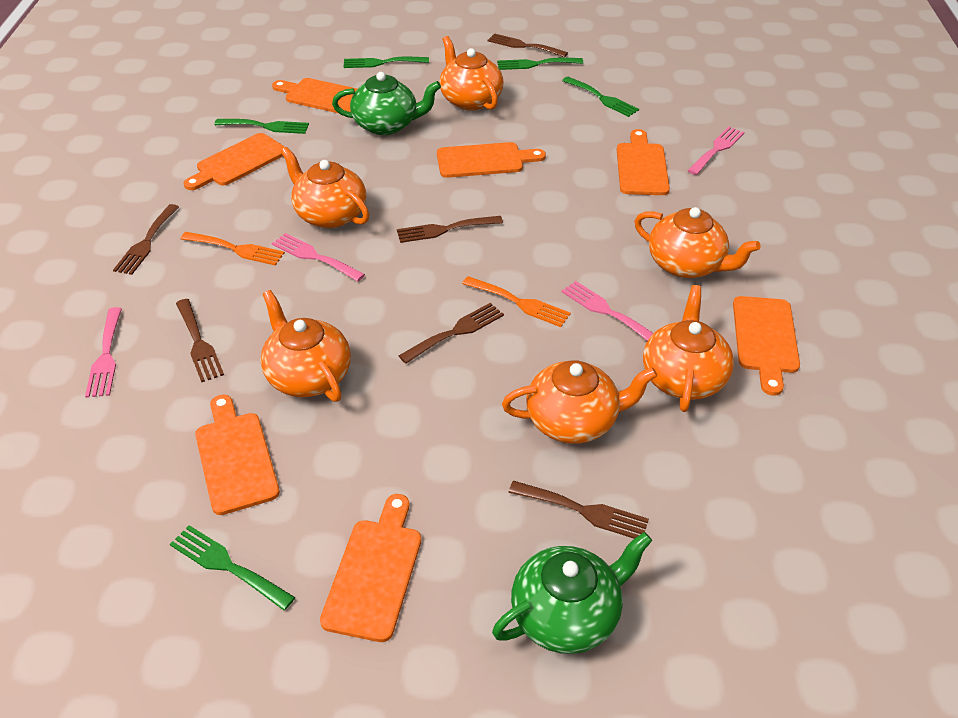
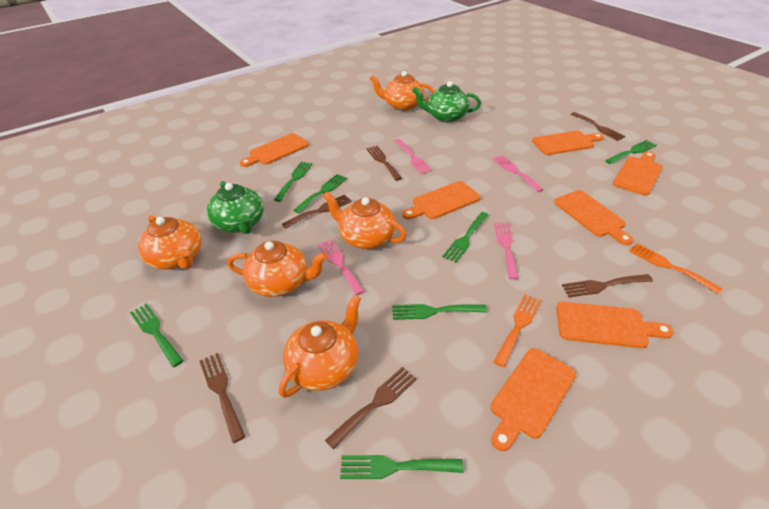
green fork: [170,525,295,610] [215,119,309,134] [344,57,429,68] [497,58,583,70] [562,77,639,117] = 5 -> [130,303,184,367] [274,162,312,202] [293,174,347,213] [340,455,464,479] [392,304,487,320] [442,212,489,263] [605,140,657,164] = 7
orange teapot: [260,290,351,402] [281,147,369,228] [440,36,503,110] [502,360,657,444] [634,207,761,278] [643,285,734,412] = 6 -> [138,215,202,269] [227,241,327,297] [279,295,361,398] [323,192,406,249] [370,71,434,111] = 5

